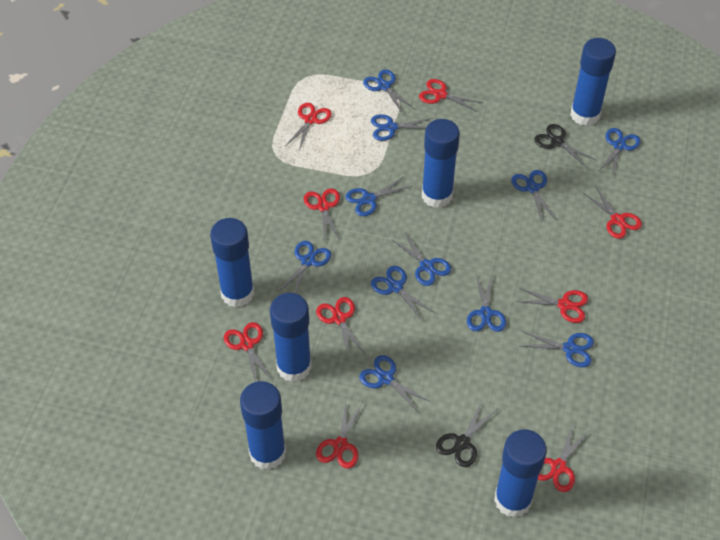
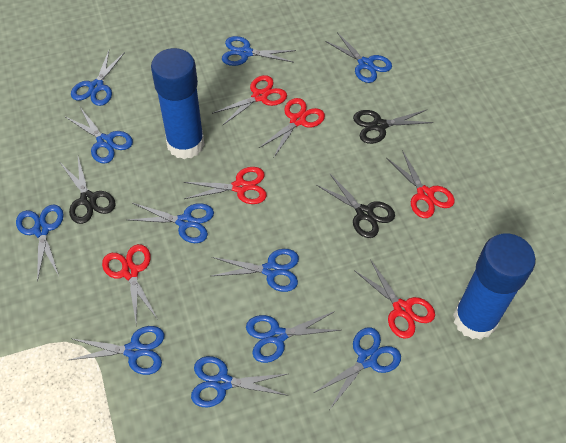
black scissors: [436,402,497,467] [534,124,597,167] = 2 -> [61,157,115,224] [316,174,395,238] [353,110,433,144] = 3
blue glue stick: [210,218,254,308] [240,381,286,470] [270,293,312,382] [422,119,460,208] [494,429,547,518] [570,38,616,126] = 6 -> [151,48,205,159] [453,234,536,340] = 2
red scissors: [224,322,273,382] [285,103,332,150] [304,188,340,240] [316,297,365,359] [316,401,363,469] [419,79,483,112] [515,287,588,323] [538,424,590,492] [583,187,642,239] = 9 -> [102,244,158,325] [184,167,267,204] [212,75,287,125] [258,98,325,157] [354,259,435,339] [387,150,455,218] = 6

